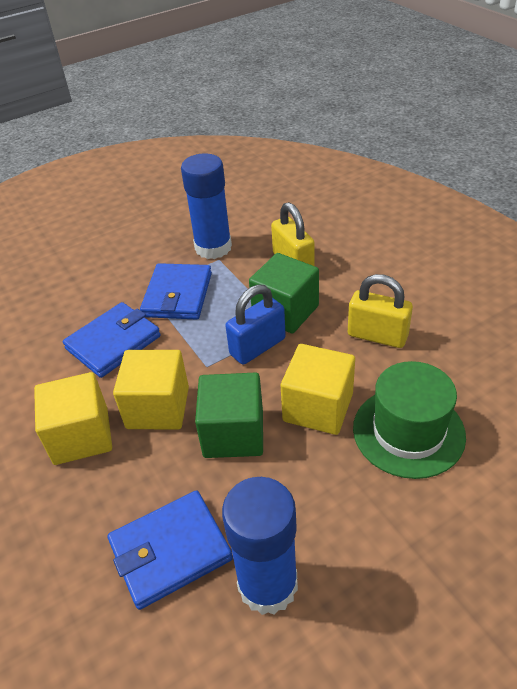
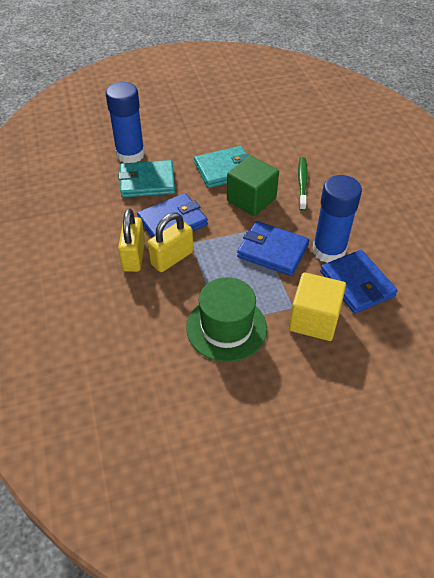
blue padlock: [225,284,286,365] = 1 -> none = 0
green cube: [195,373,263,458] [249,253,319,334] = 2 -> [227,155,279,216] = 1
green toothbrush: none = 0 -> [298,157,308,211] = 1
turquoise wallet: none = 0 -> [118,160,175,197] [194,146,250,188] = 2
yellow cube: [34,372,112,465] [113,350,189,430] [281,344,355,435] = 3 -> [289,272,346,341] = 1

